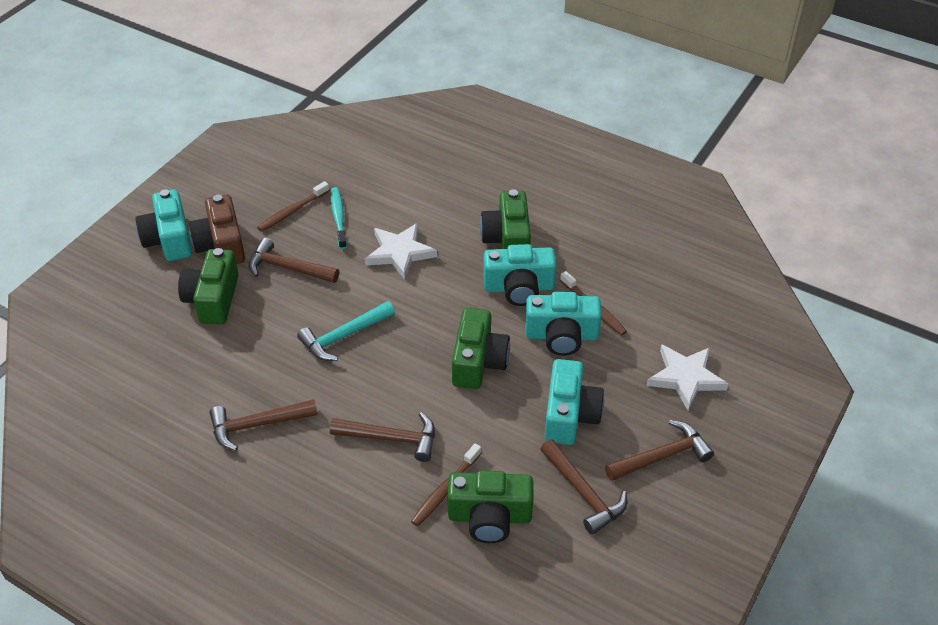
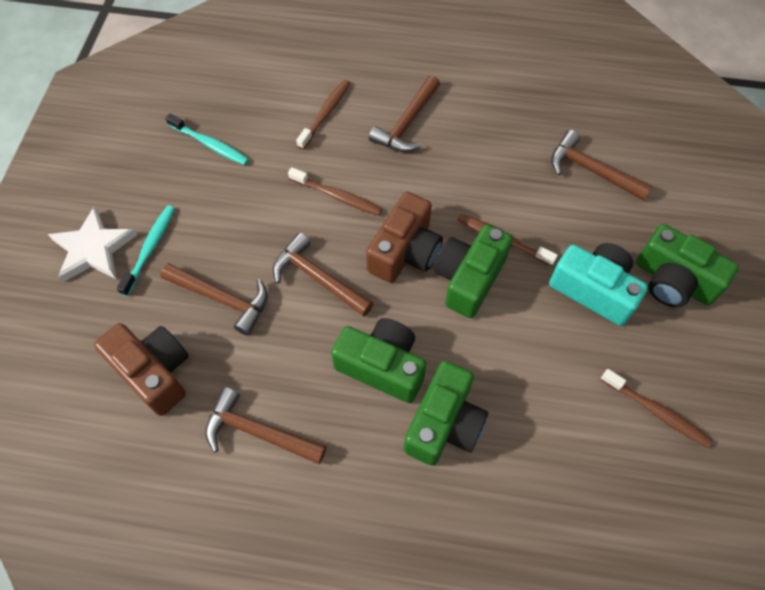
brown camera: [189,195,245,264] = 1 -> [94,323,189,416] [366,192,443,283] = 2
brown toothbrush: [257,181,329,232] [411,443,481,526] [560,271,627,336] = 3 -> [288,167,382,216] [296,80,350,150] [457,214,558,266] [600,369,713,448] = 4
turquoise camera: [135,189,192,261] [483,244,556,306] [525,292,602,356] [545,359,604,445] = 4 -> [549,243,648,326] = 1
turquoise hammer: [297,301,395,361] = 1 -> none = 0
turquoise toothbrush: [331,187,347,249] = 1 -> [117,206,175,296] [165,113,249,165] = 2
white star: [365,223,437,279] [647,344,728,410] = 2 -> [48,206,137,283] = 1

